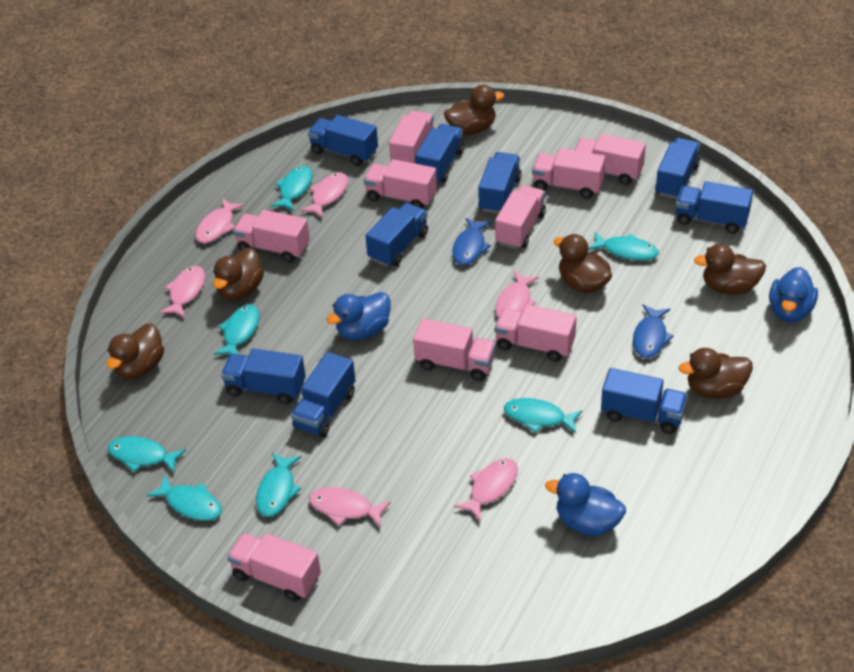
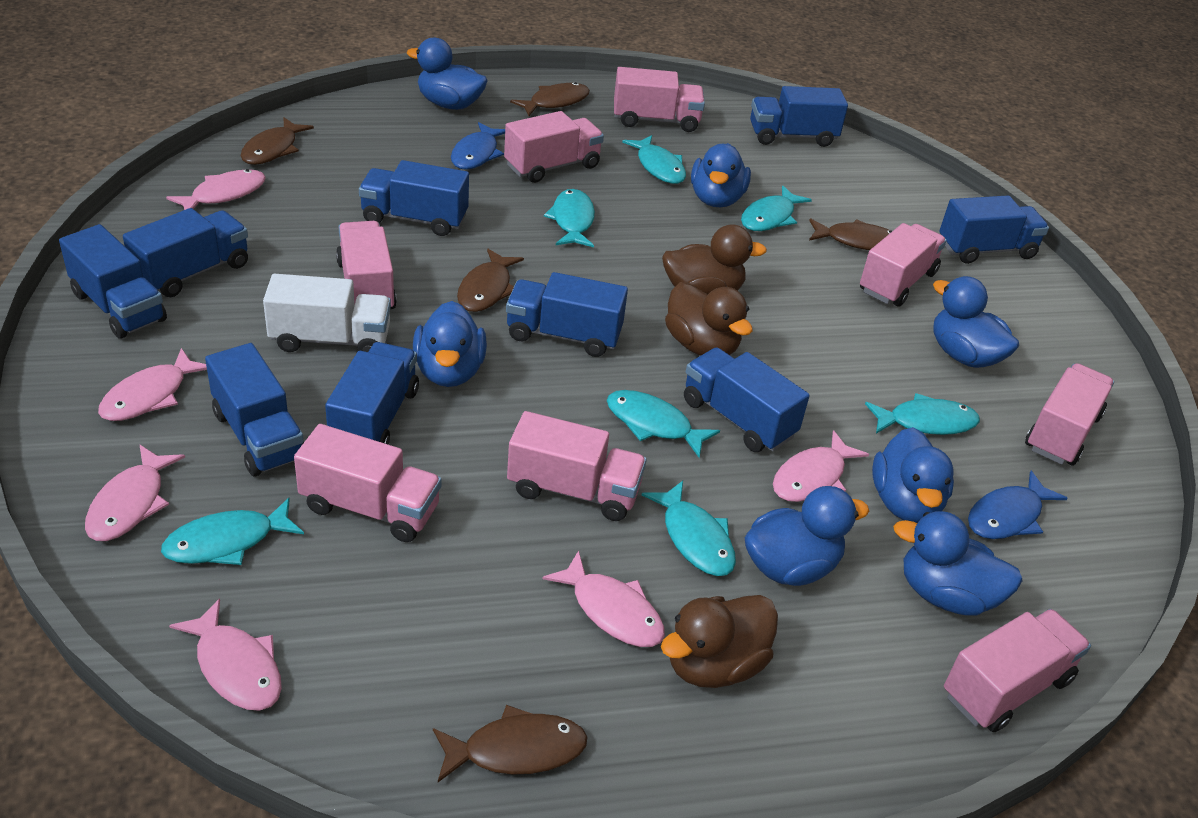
blue duck: [327,292,391,340] [545,473,626,536] [769,267,818,322] = 3 -> [407,38,488,110] [413,301,487,387] [691,143,751,207] [745,486,869,586] [872,427,954,523] [893,511,1023,616] [933,276,1019,368] = 7
brown duck: [107,323,164,379] [213,247,264,300] [444,85,504,135] [554,234,612,293] [679,348,753,399] [694,244,766,295] = 6 -> [661,595,778,688] [662,224,767,294] [665,282,753,356] = 3
brown fish: none = 0 -> [241,117,314,165] [433,705,587,782] [457,249,524,312] [510,82,590,116] [809,218,892,250] = 5
pink truck: [227,533,321,602] [233,210,310,263] [364,159,437,209] [389,111,434,164] [413,319,496,381] [494,304,576,362] [495,185,546,249] [532,148,606,199] [574,134,646,185] = 9 -> [294,424,442,542] [336,221,397,309] [504,111,604,183] [507,411,647,521] [614,67,705,132] [860,223,947,307] [944,609,1091,732] [1025,363,1114,466] = 8
white truck: none = 0 -> [263,274,391,352] = 1

